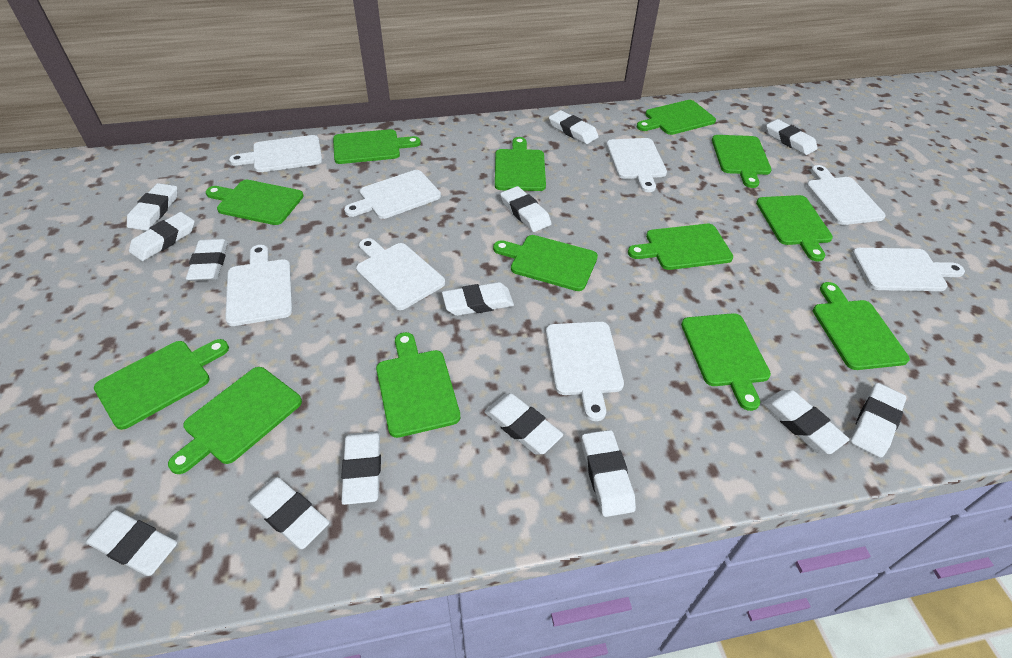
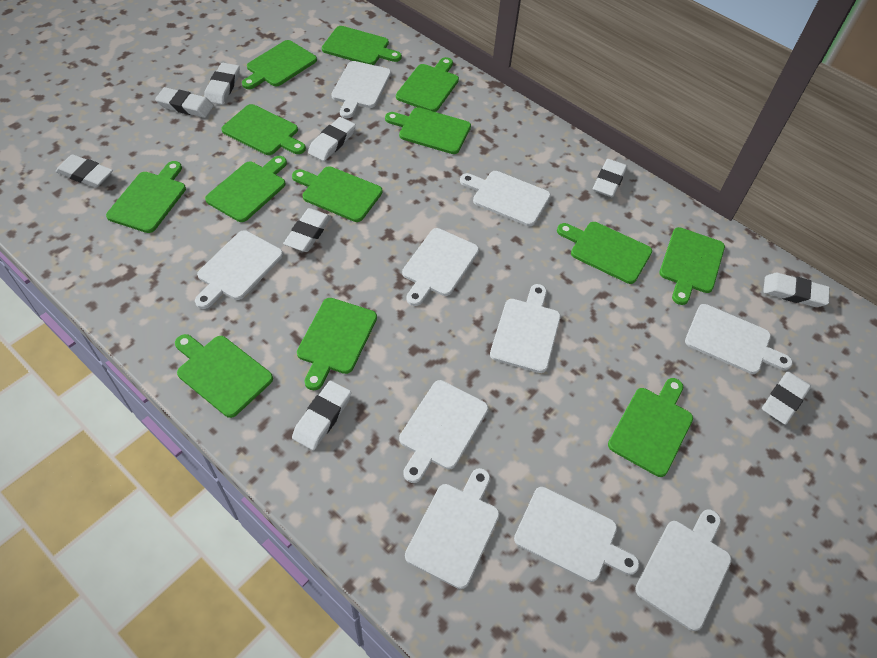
white cutting board: [225,245,293,326] [229,135,322,172] [344,170,441,219] [356,238,445,310] [546,322,624,421] [606,138,667,192] [806,165,886,225] [852,248,965,291] = 8 -> [195,230,283,309] [331,61,391,118] [399,380,488,483] [402,228,479,306] [405,468,500,589] [460,171,551,226] [490,284,561,373] [514,487,639,582] [635,509,732,631] [685,304,792,374] = 10
white eraser: [86,510,177,576] [127,183,177,231] [129,212,195,261] [186,239,228,281] [248,477,329,549] [341,431,381,505] [442,282,514,316] [484,393,563,454] [500,186,551,232] [549,110,599,144] [582,430,636,517] [762,390,850,454] [766,119,818,155] [851,383,906,458] = 14 -> [56,154,113,188] [155,87,214,118] [204,63,240,105] [283,208,331,252] [292,381,351,450] [308,117,356,161] [593,159,627,197] [762,371,811,425] [763,273,830,307] = 9

